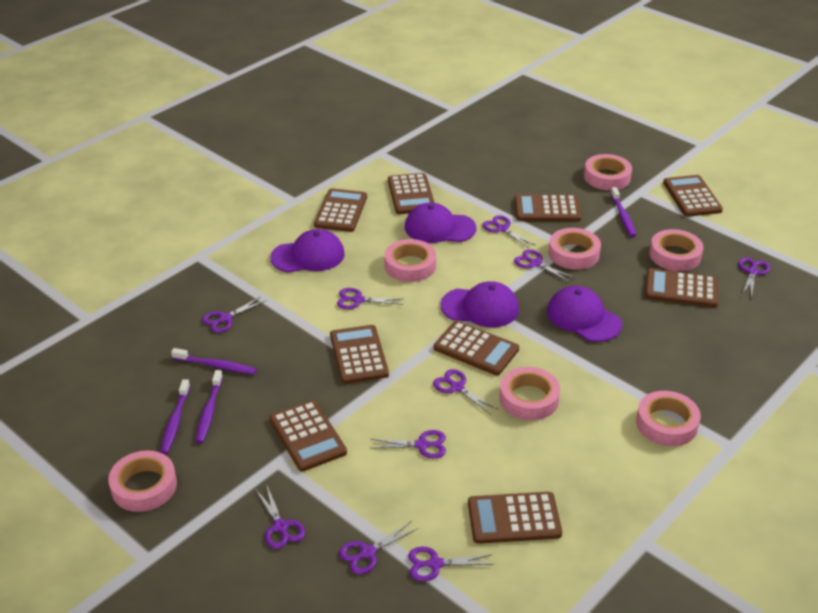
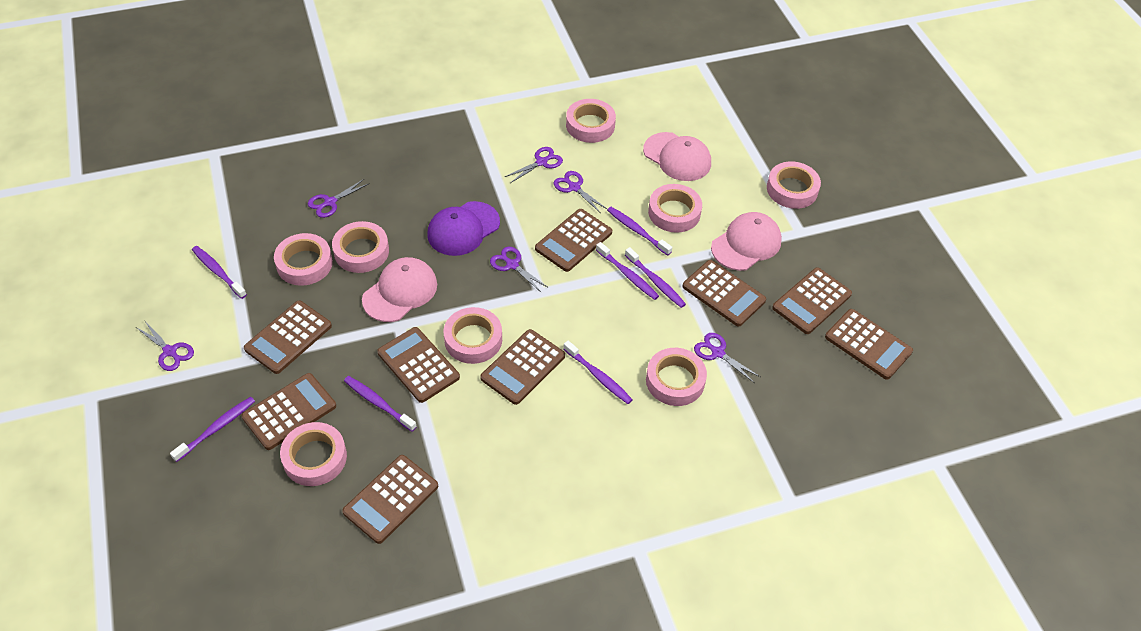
pink cap: none = 0 -> [362,257,437,322] [643,132,711,181] [711,212,782,271] = 3
pink tape: [108,450,177,512] [384,239,436,282] [499,367,560,420] [548,228,601,270] [584,154,632,190] [636,391,701,446] [649,229,703,271] = 7 -> [274,233,333,286] [280,422,347,486] [332,221,389,273] [443,307,502,364] [566,99,616,143] [646,348,707,406] [648,184,702,233] [767,161,821,209] = 8
purple cap: [271,229,345,273] [405,203,476,243] [441,281,519,327] [547,286,622,342] = 4 -> [427,201,500,256] = 1
purple scissors: [202,296,265,333] [256,486,305,549] [337,288,403,309] [339,521,417,575] [370,430,446,458] [408,546,494,581] [433,369,497,414] [483,215,536,248] [514,249,575,282] [738,257,770,298] = 10 -> [136,320,194,371] [308,179,370,218] [490,247,549,293] [505,147,563,183] [554,171,607,212] [694,333,760,383] = 6
purple toothbrush: [160,379,190,454] [171,348,257,375] [196,370,223,443] [610,187,636,237] = 4 -> [170,397,255,462] [192,246,247,299] [344,376,417,431] [563,341,633,404] [596,242,659,300] [607,207,672,256] [625,247,686,308] = 7

